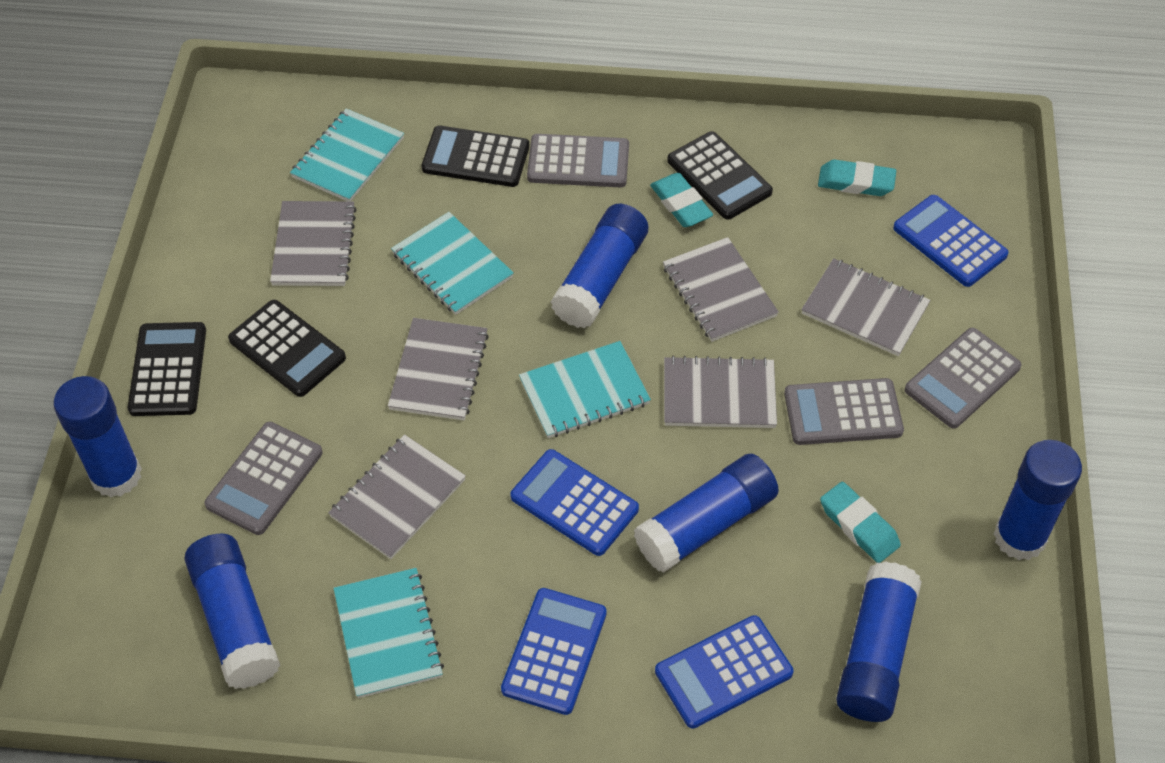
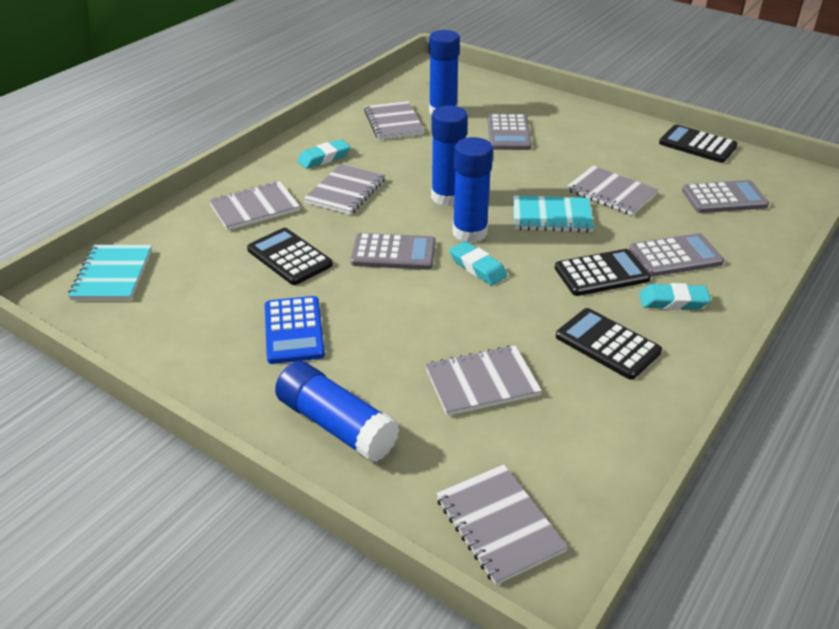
blue calculator: [501,588,607,715] [510,449,639,556] [655,615,793,729] [893,195,1008,287] = 4 -> [265,296,325,364] = 1
blue glue stick: [54,376,142,497] [184,534,280,689] [551,204,648,328] [634,453,779,573] [836,561,922,722] [994,440,1082,560] = 6 -> [275,361,399,462] [429,30,460,115] [431,106,468,206] [453,137,493,243] = 4
turquoise notebook: [290,108,404,201] [333,568,444,698] [391,212,514,315] [519,341,651,438] = 4 -> [68,245,152,300] [513,195,594,232] = 2

